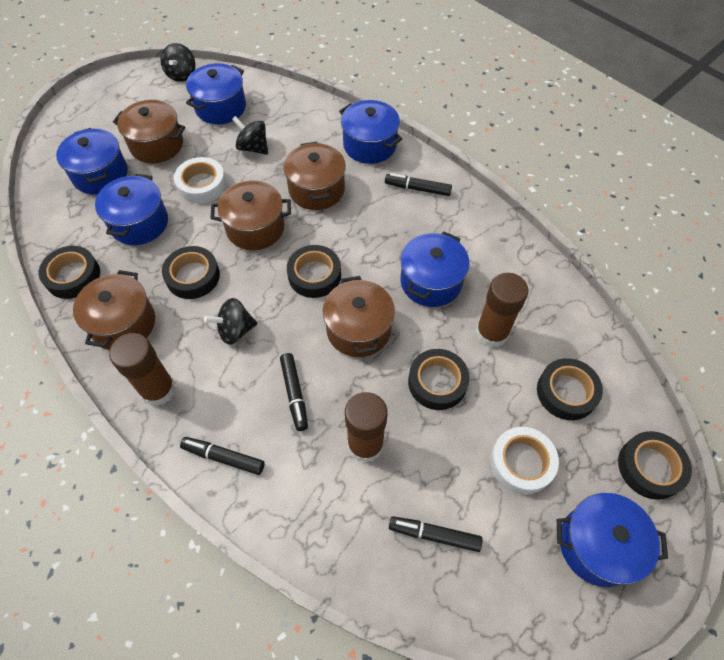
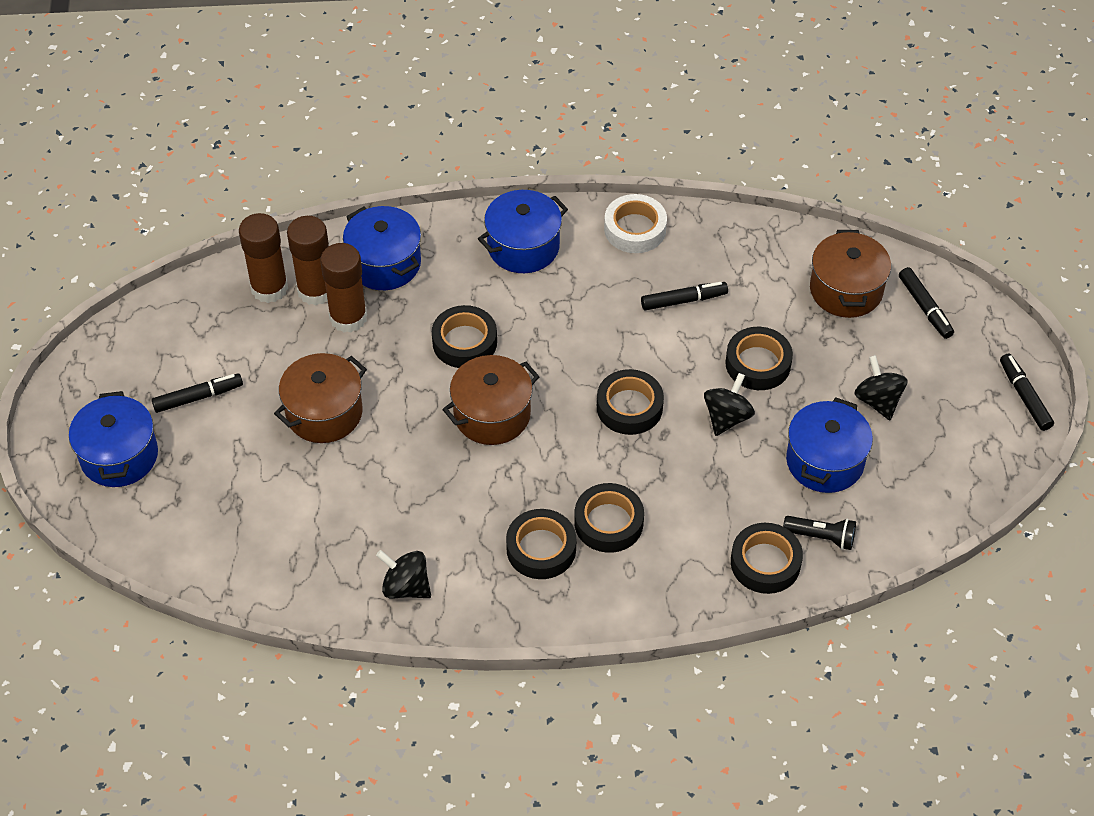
black flashlight: none = 0 -> [783,516,856,550] = 1
blue pot: [56,128,128,195] [95,174,168,245] [186,63,246,124] [339,100,402,164] [401,232,470,307] [557,493,668,587] = 6 -> [69,391,158,487] [343,206,421,290] [478,190,568,273] [786,398,873,493] = 4
brown pot: [73,270,155,350] [113,100,185,163] [210,181,291,250] [283,142,346,210] [323,276,395,357] = 5 -> [274,353,367,443] [442,355,540,445] [810,230,891,318] = 3
white tape: [174,157,226,203] [490,427,559,495] = 2 -> [604,194,667,253] = 1

